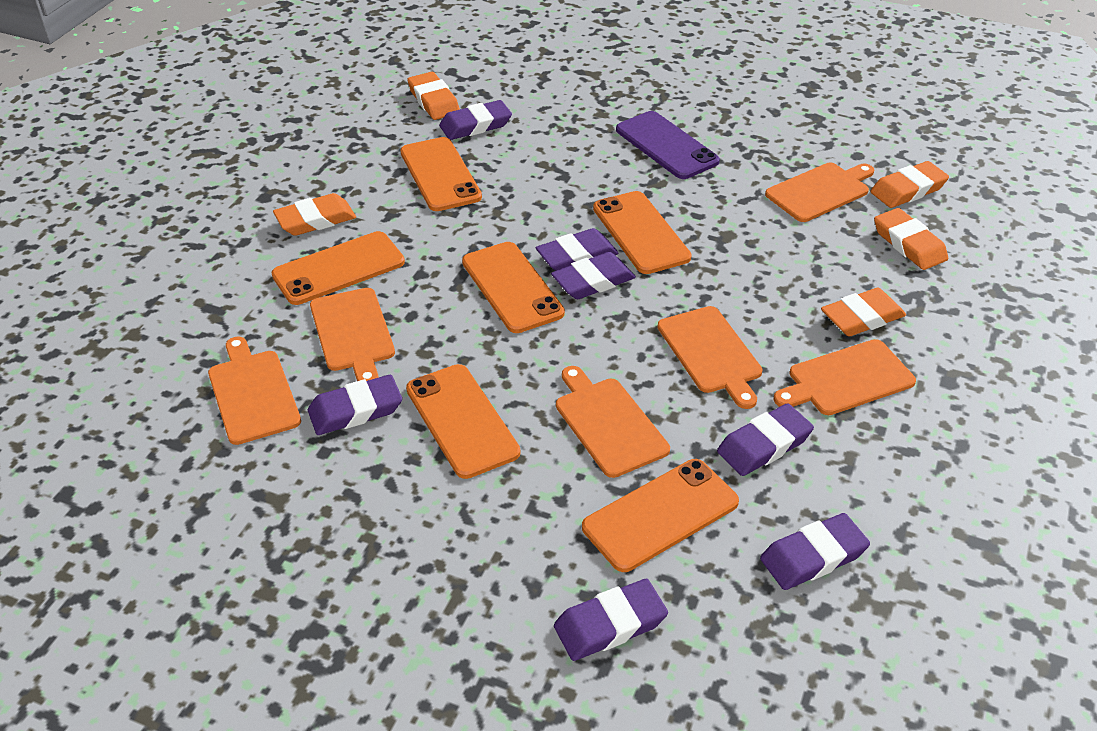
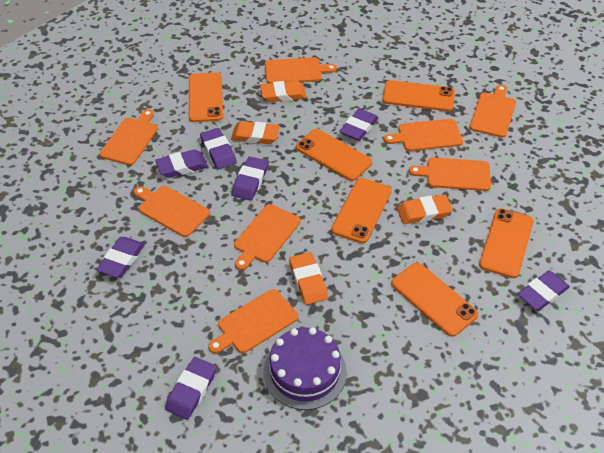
orange cutting board: [208,336,301,445] [310,288,395,381] [556,366,670,478] [657,306,763,409] [765,163,874,222] [774,339,916,415] = 6 -> [100,109,158,165] [134,186,210,237] [208,289,298,353] [234,204,301,270] [265,57,337,84] [384,119,463,151] [409,157,491,191] [470,85,516,138] = 8
orange eraser: [273,193,356,236] [407,72,460,120] [821,288,906,336] [870,161,949,208] [874,208,948,270] = 5 -> [231,121,280,144] [260,81,307,102] [289,252,328,305] [397,195,453,224] = 4
purple cake: none = 0 -> [263,327,347,410] = 1
purple phone: [616,111,720,179] = 1 -> none = 0

